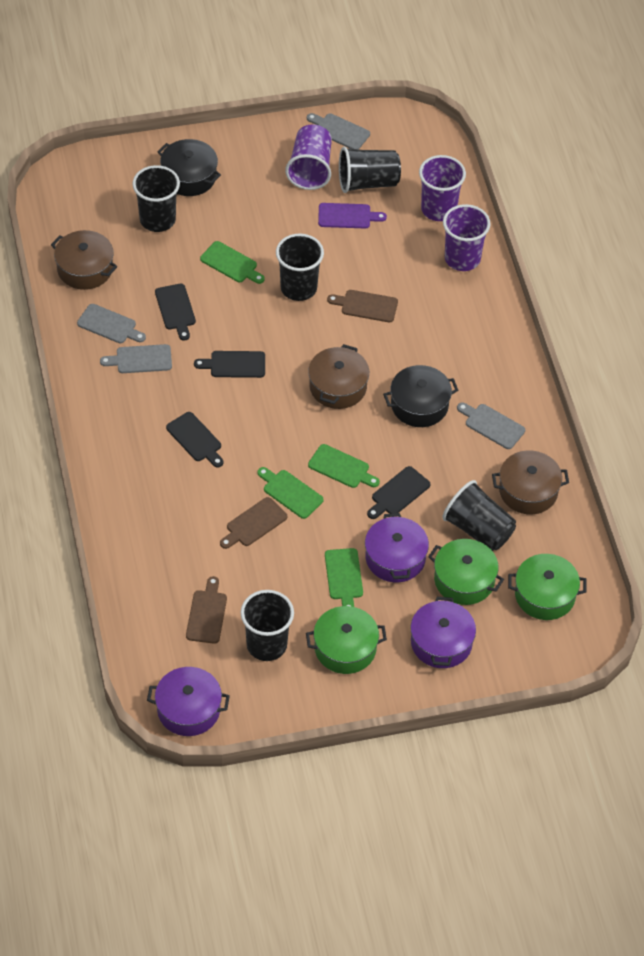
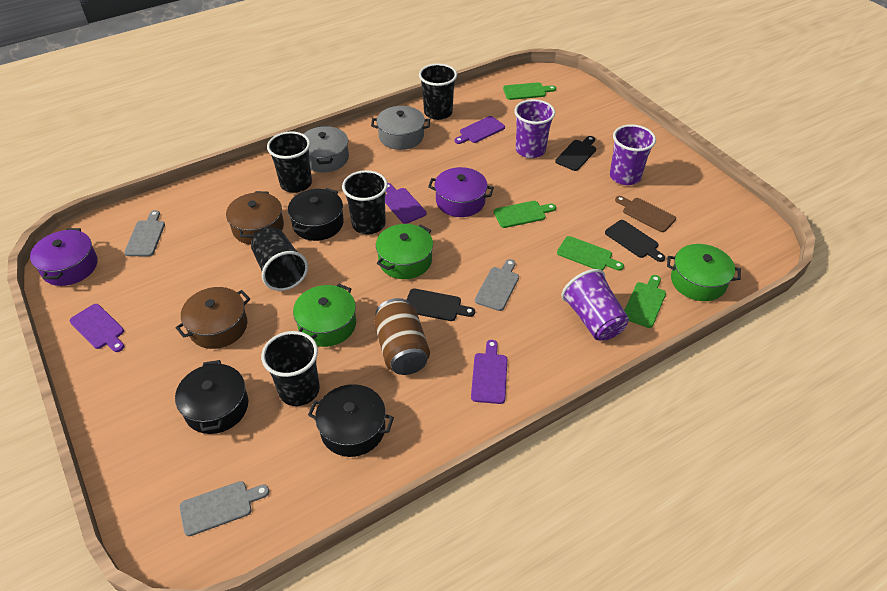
black cutting board: [155,284,196,341] [166,412,223,467] [194,351,265,378] [367,466,430,519] = 4 -> [407,288,475,321] [555,136,596,171] [605,220,665,262] = 3
black pot: [158,139,221,196] [383,365,458,427] = 2 -> [175,360,248,434] [288,188,344,241] [308,384,394,457] = 3
brown can: none = 0 -> [374,298,430,375] = 1
brown cutting board: [186,576,227,644] [220,497,287,549] [327,290,398,322] = 3 -> [615,196,676,232] = 1
brown pot: [51,230,118,290] [308,344,369,409] [492,450,569,515] = 3 -> [175,287,250,349] [226,191,284,245] = 2
grey cutting board: [77,304,146,343] [100,344,172,373] [307,113,370,149] [457,402,525,449] = 4 -> [124,210,165,256] [179,481,269,536] [475,259,519,311] = 3
grey pot: none = 0 -> [304,126,349,173] [371,106,430,150] = 2
purple cutting board: [318,203,387,229] = 1 -> [70,304,124,352] [385,183,426,224] [455,116,505,144] [471,340,507,404] = 4
purple pot: [147,667,230,736] [365,513,429,582] [410,597,476,668] = 3 -> [30,228,97,286] [428,167,494,217] = 2

